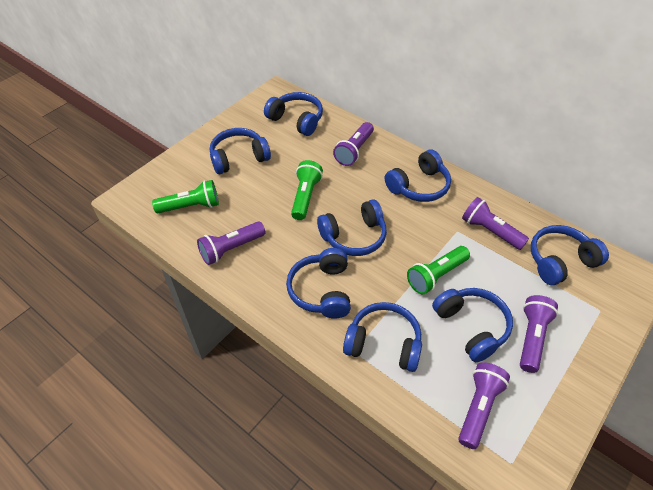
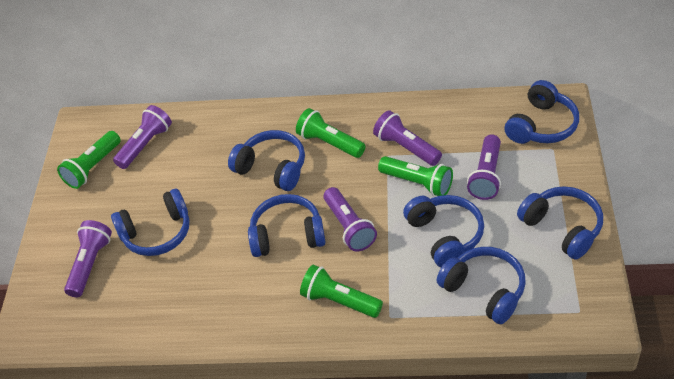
blue headphones: [210,128,271,174] [264,92,323,136] [286,248,351,319] [317,199,387,256] [343,302,422,372] [385,150,451,202] [432,288,513,362] [531,225,609,285] = 8 -> [111,189,189,256] [228,130,305,191] [248,194,325,257] [403,195,484,267] [437,247,526,324] [504,80,579,144] [517,186,603,260] = 7
green flashlight: [152,180,219,213] [291,160,323,220] [407,246,470,294] = 3 -> [57,131,121,189] [296,108,366,158] [300,265,383,318] [378,156,453,196] = 4

